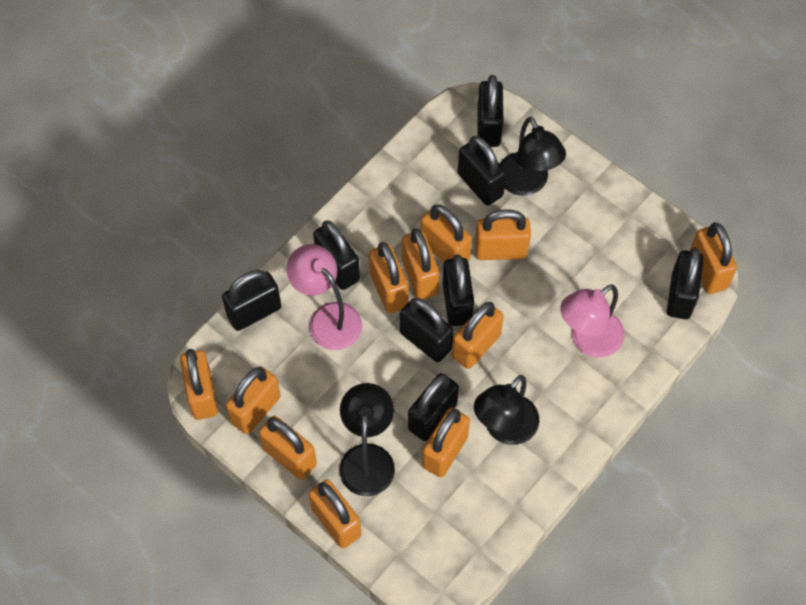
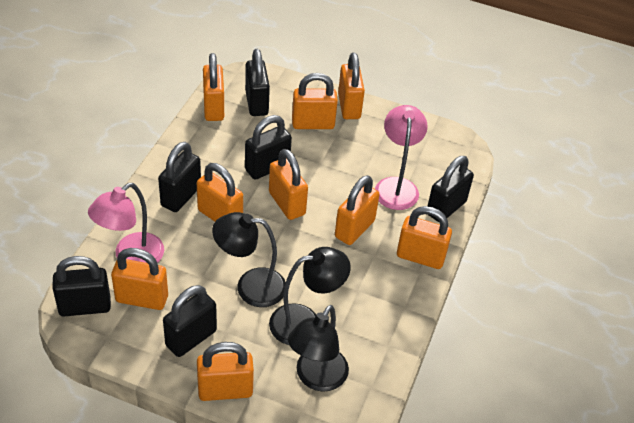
black padlock: [222,270,281,331] [313,221,360,290] [400,298,454,362] [408,373,459,441] [443,254,474,326] [458,136,506,206] [478,75,503,147] [667,248,704,319] = 8 -> [52,256,111,317] [158,142,201,212] [163,285,217,357] [245,49,270,116] [245,115,292,180] [428,156,474,223] = 6
orange padlock: [180,349,218,420] [226,366,281,434] [259,416,317,480] [309,479,361,548] [369,242,409,313] [402,228,440,299] [421,204,472,262] [422,408,470,477] [452,302,504,369] [475,209,531,260] [690,222,737,294] = 11 -> [111,248,168,310] [197,163,243,222] [197,342,254,401] [203,53,224,121] [269,149,308,220] [292,73,338,129] [335,175,379,245] [338,52,365,119] [397,206,452,269] = 9

